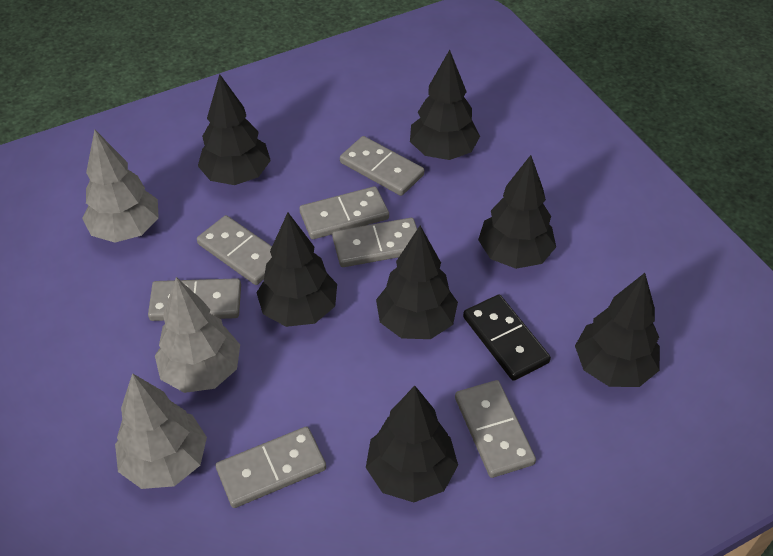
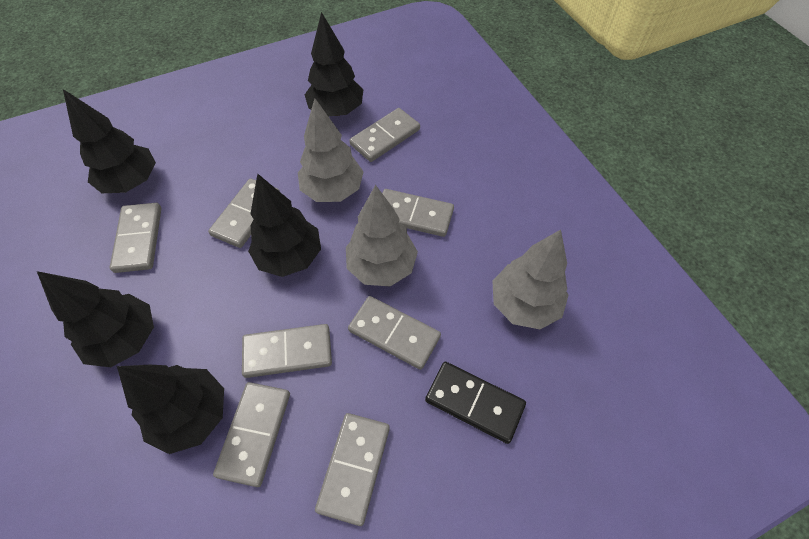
black tree: [198,74,271,185] [256,212,337,327] [366,386,458,502] [376,226,458,339] [410,50,480,160] [478,155,556,269] [575,273,660,387] = 7 -> [37,271,154,367] [63,89,156,193] [117,365,224,454] [248,174,321,277] [305,12,364,116] = 5
grey domino: [148,278,241,321] [197,215,272,285] [216,427,326,508] [299,186,389,239] [332,218,417,267] [340,136,424,196] [455,380,536,478] = 7 -> [110,203,161,273] [208,178,280,248] [213,382,290,487] [242,324,332,378] [315,413,390,526] [348,296,441,370] [349,108,420,162] [382,189,454,237] = 8

